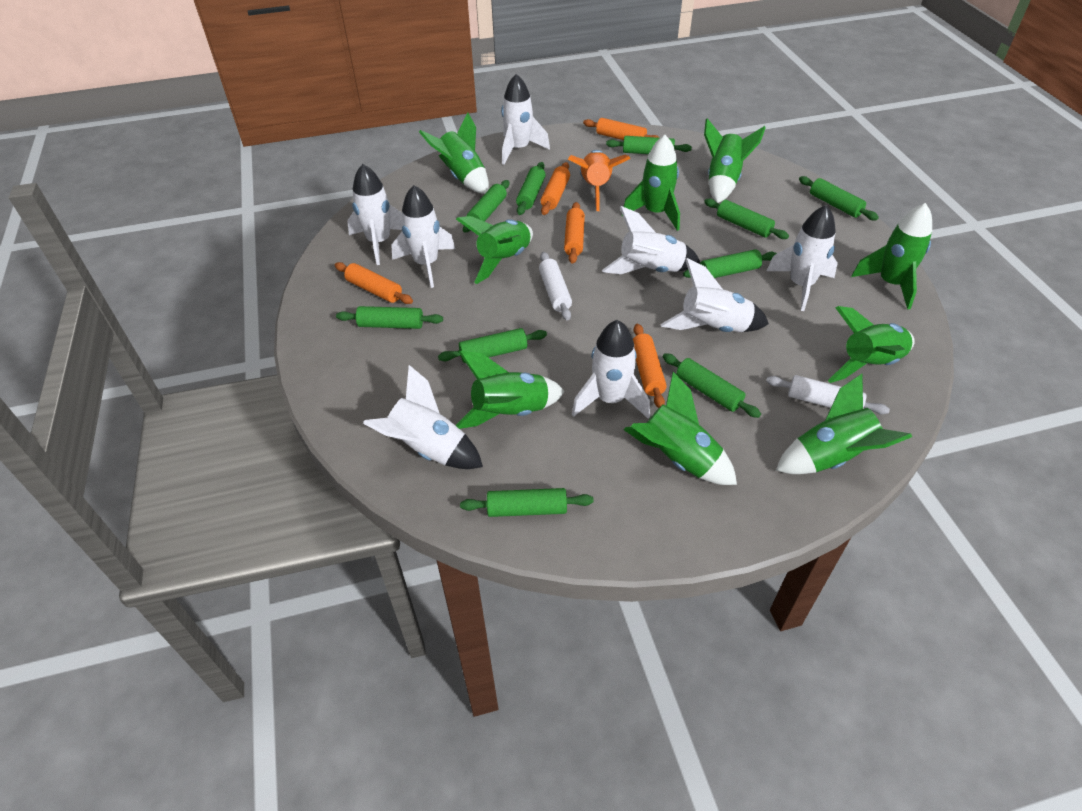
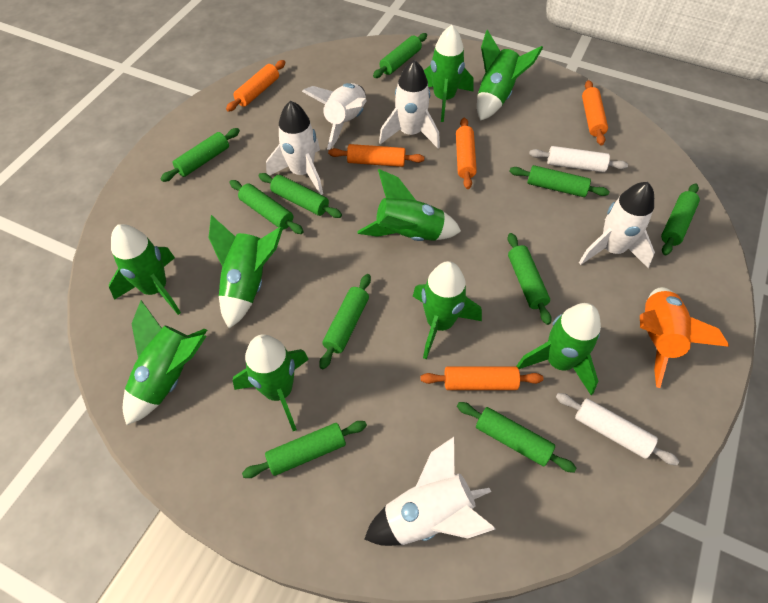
white rocket: [347,164,402,265] [363,365,483,469] [391,185,455,288] [501,74,550,165] [572,320,650,419] [602,206,700,274] [661,258,769,332] [767,205,838,311] = 8 -> [266,101,323,195] [302,83,367,150] [364,437,495,546] [379,60,440,148] [579,182,655,268] = 5

